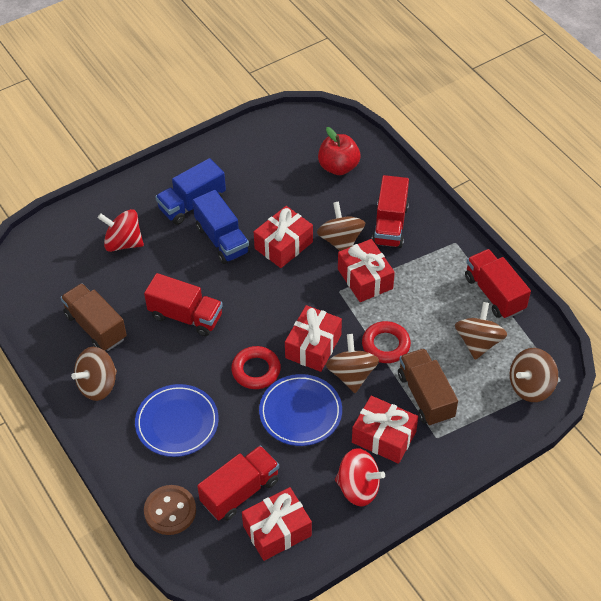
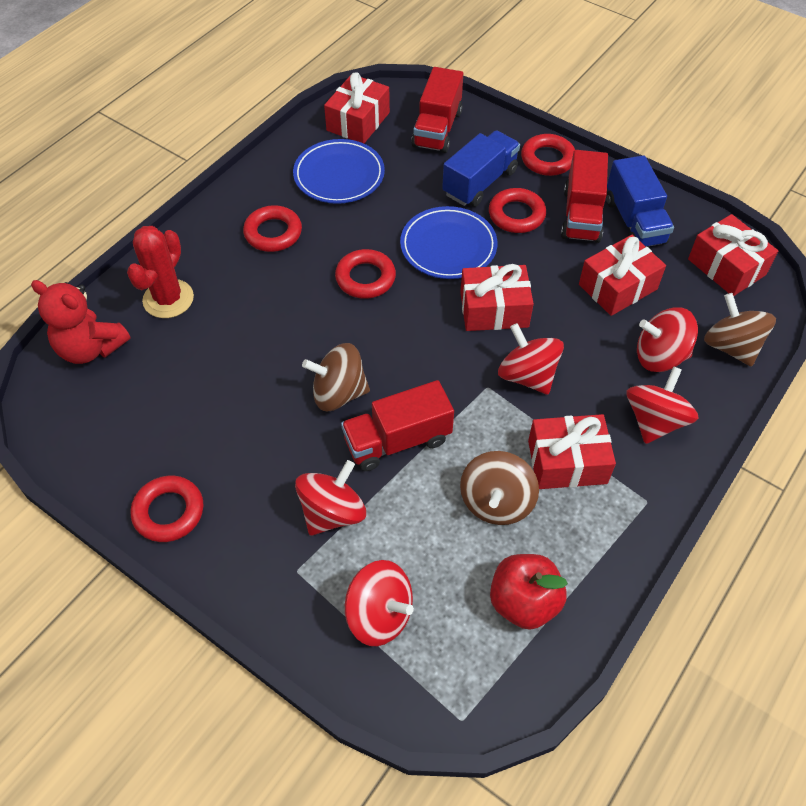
brown button: [144,485,196,535] = 1 -> none = 0
brown spinning top: [71,347,117,401] [317,201,365,251] [326,334,379,393] [455,302,507,360] [510,348,558,402] = 5 -> [302,343,370,411] [460,451,539,525] [704,293,776,367] = 3
brown truck: [61,283,127,351] [398,348,458,426] = 2 -> none = 0
red cactus: none = 0 -> [127,226,194,318] = 1
red ring: [231,346,281,389] [362,321,411,363] = 2 -> [131,476,203,542] [243,205,302,252] [335,249,396,299] [489,188,546,233] [521,134,575,176] = 5
red spinning top: [98,209,144,252] [335,448,385,506] = 2 -> [295,460,366,536] [345,560,414,646] [498,323,564,395] [627,366,699,444] [637,307,698,372] = 5
red teddy bear: none = 0 -> [31,280,131,364] = 1
red truck: [144,273,223,336] [197,446,279,521] [372,175,409,248] [465,249,531,319] = 4 -> [341,380,454,471] [411,67,463,153] [561,150,608,243] = 3

